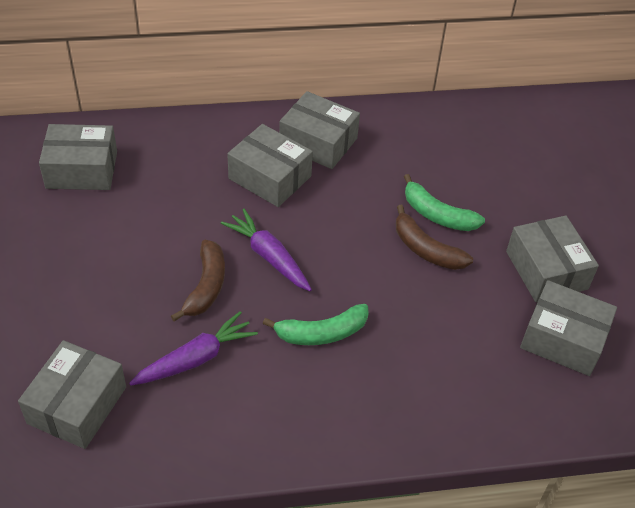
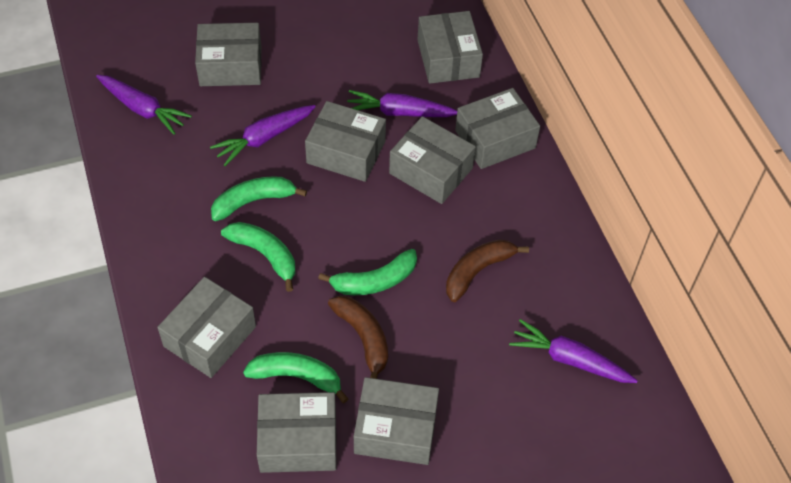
green banana: [263,304,369,345] [404,174,485,231] = 2 -> [211,176,307,221] [221,222,295,292] [243,352,348,403] [318,249,417,295] = 4
grey box: [18,340,126,449] [39,124,117,190] [227,124,313,207] [279,91,360,169] [506,215,599,302] [520,280,617,376] = 6 -> [157,277,256,378] [195,23,262,86] [257,392,337,473] [305,101,386,182] [354,377,439,465] [389,116,476,204] [418,11,483,84] [455,88,540,169] = 8
purple carrot: [129,311,258,386] [221,209,312,291] = 2 -> [96,75,192,134] [210,105,316,166] [347,90,457,117] [509,319,638,383] = 4

